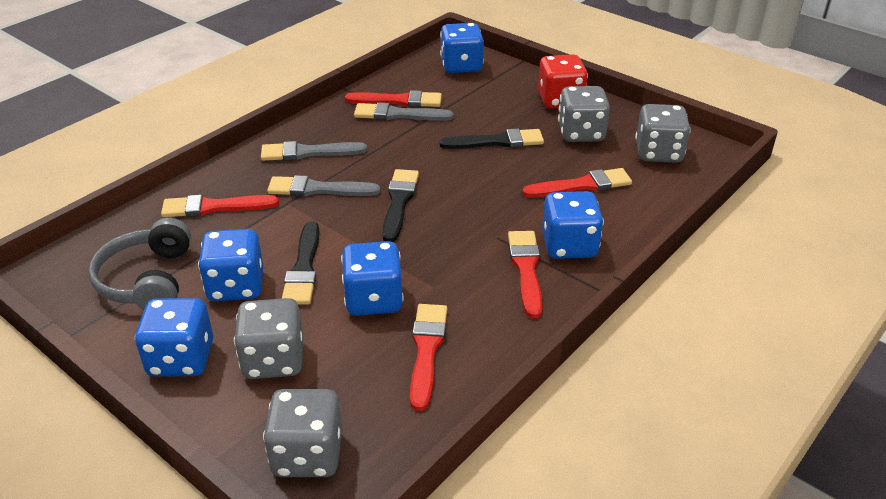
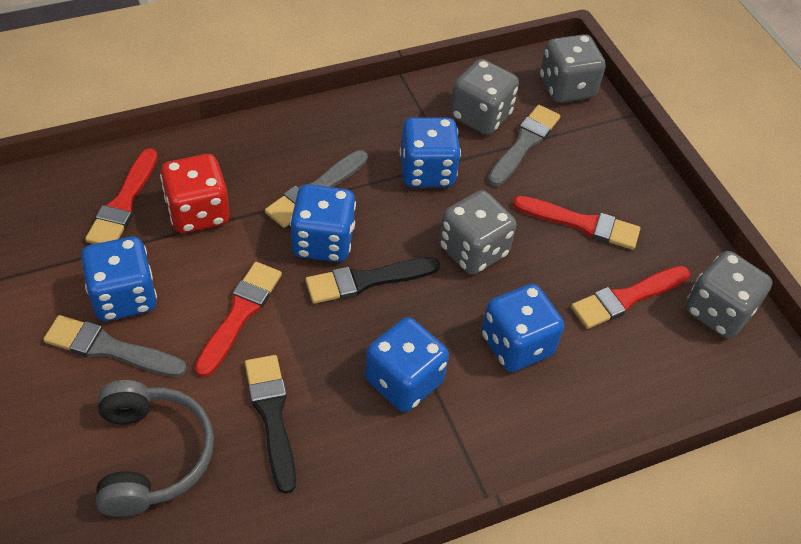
black brush: [282,221,319,305] [382,169,419,242] [440,129,544,149] = 3 -> [245,355,296,494] [305,257,440,304] = 2
red brush: [161,195,279,217] [345,90,442,107] [410,304,447,411] [508,231,543,318] [522,168,632,197] = 5 -> [85,148,158,244] [195,262,282,377] [513,196,640,250] [571,266,690,329] = 4

